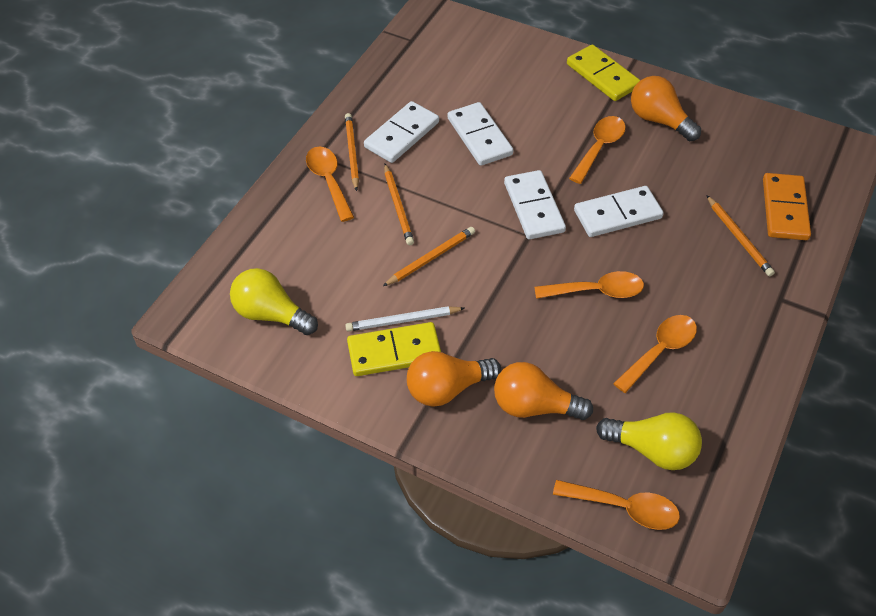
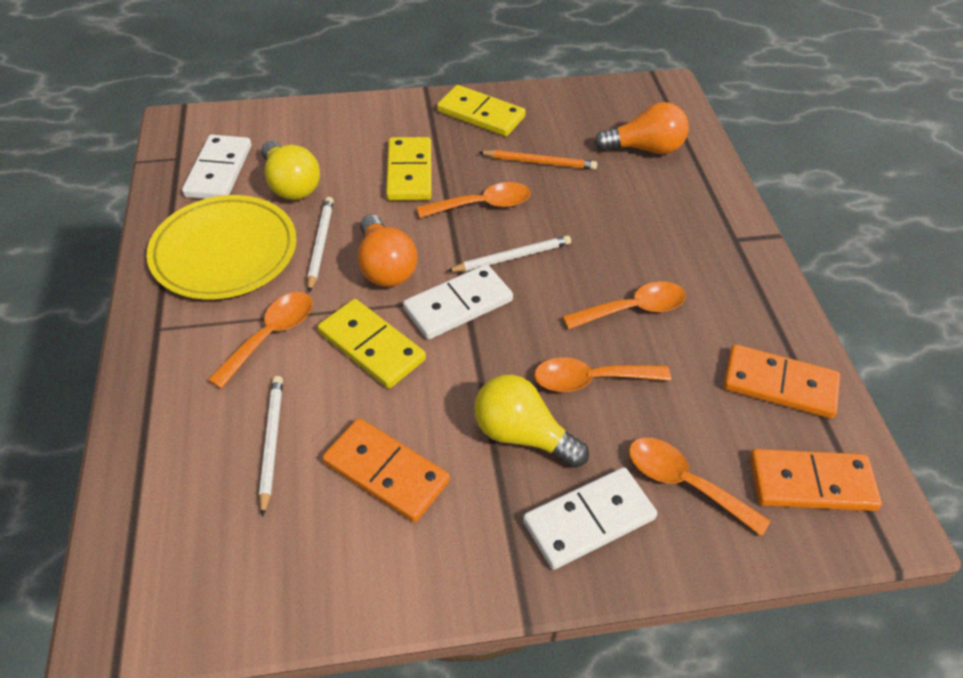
orange domino: [763,173,811,240] = 1 -> [322,418,450,522] [723,344,840,419] [750,449,882,511] = 3
orange light bulb: [407,351,501,407] [494,362,593,420] [631,76,701,141] = 3 -> [358,214,417,287] [594,102,689,154] = 2
orange pencil: [345,113,359,191] [383,227,475,286] [384,164,414,245] [706,195,775,277] = 4 -> [479,150,597,170] = 1
white domino: [364,101,439,163] [448,102,513,166] [504,170,566,239] [574,186,663,237] = 4 -> [182,135,251,199] [403,264,513,340] [523,467,657,570] = 3
white pencil: [345,306,465,331] = 1 -> [259,376,283,517] [307,197,334,292] [447,235,571,272] = 3
yellow domino: [347,322,441,376] [567,44,640,101] = 2 -> [318,299,426,389] [386,137,432,200] [437,85,526,136] = 3
yellow plate: none = 0 -> [147,195,297,300] = 1

